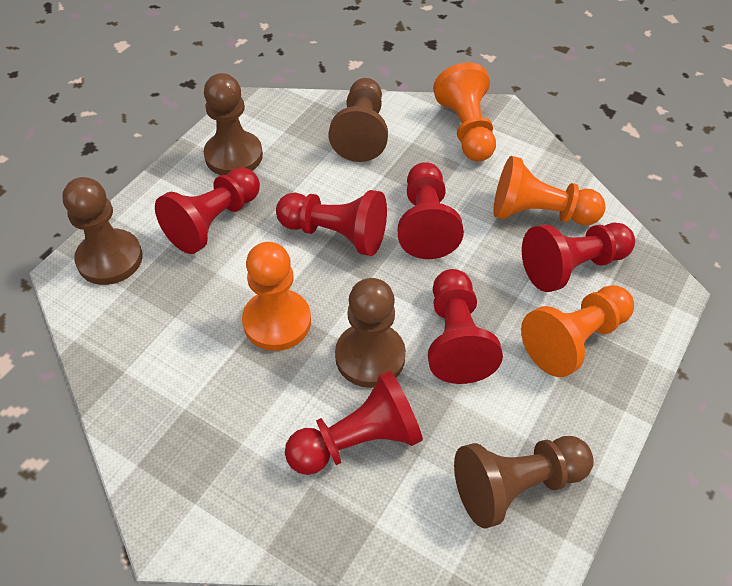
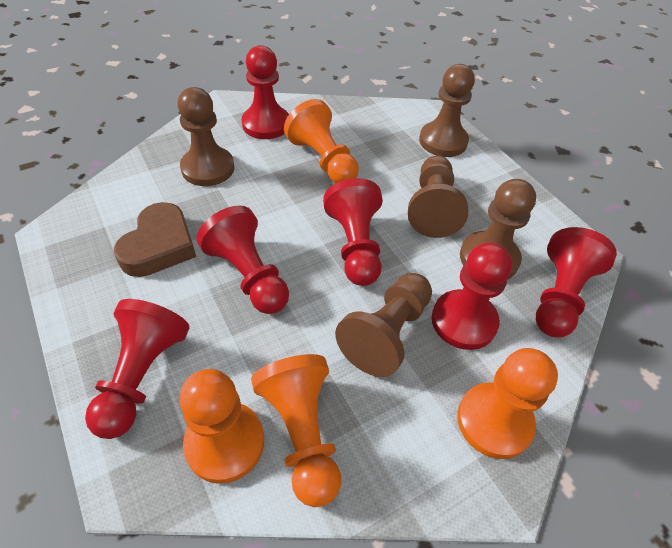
brown heart: none = 0 -> [114,202,196,277] = 1

